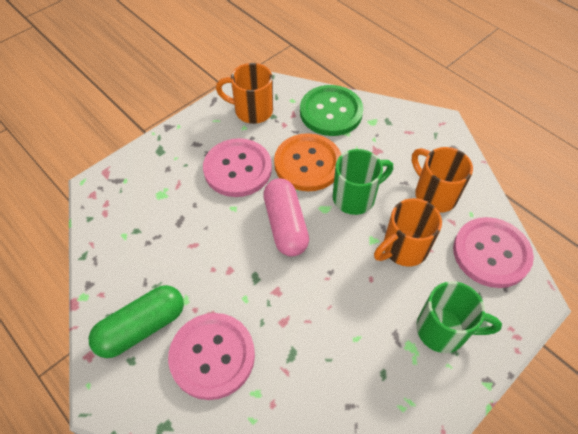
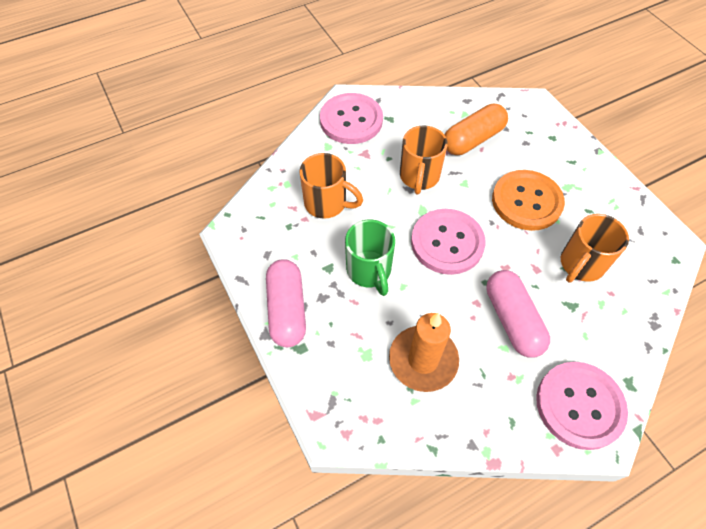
green button: [300,85,363,136] = 1 -> none = 0
green capsule: [89,285,184,358] = 1 -> none = 0
green mug: [333,149,393,215] [416,281,502,353] = 2 -> [345,220,395,296] = 1
orange candle: none = 0 -> [389,313,459,392] = 1
orange capsule: none = 0 -> [445,104,508,155] = 1
pink capsule: [263,178,309,257] = 1 -> [266,259,306,347] [486,270,550,358] = 2

